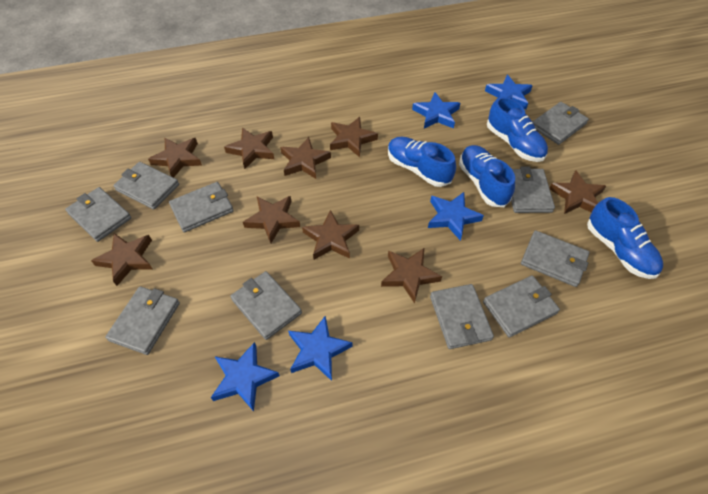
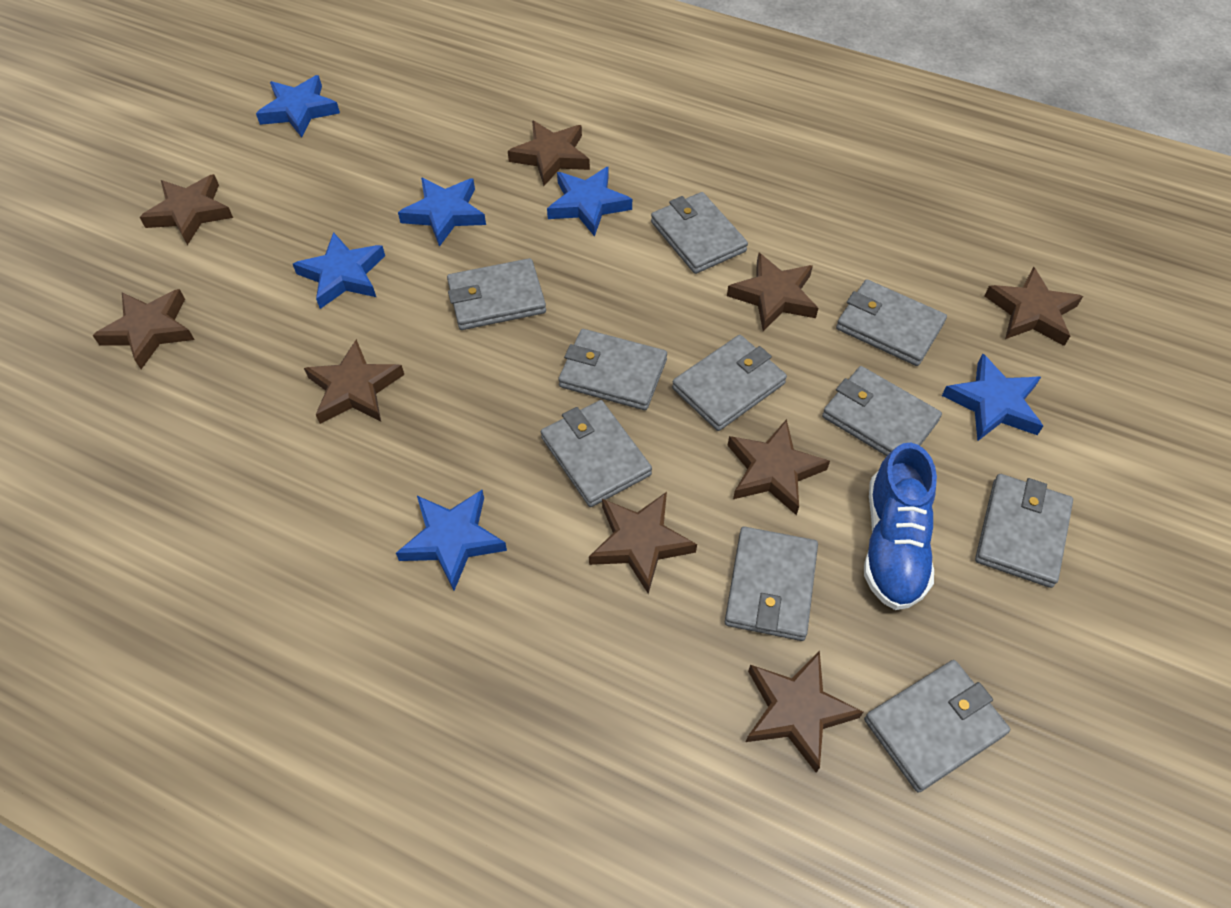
blue shoe: [388,137,456,187] [459,145,515,207] [487,97,548,162] [587,197,663,279] = 4 -> [864,443,937,610] = 1
blue star: [211,342,280,412] [288,315,352,381] [412,92,460,129] [428,192,484,241] [485,74,533,109] = 5 -> [256,75,340,138] [293,232,385,309] [396,490,507,591] [398,177,486,247] [547,167,632,237] [942,354,1043,441] = 6

